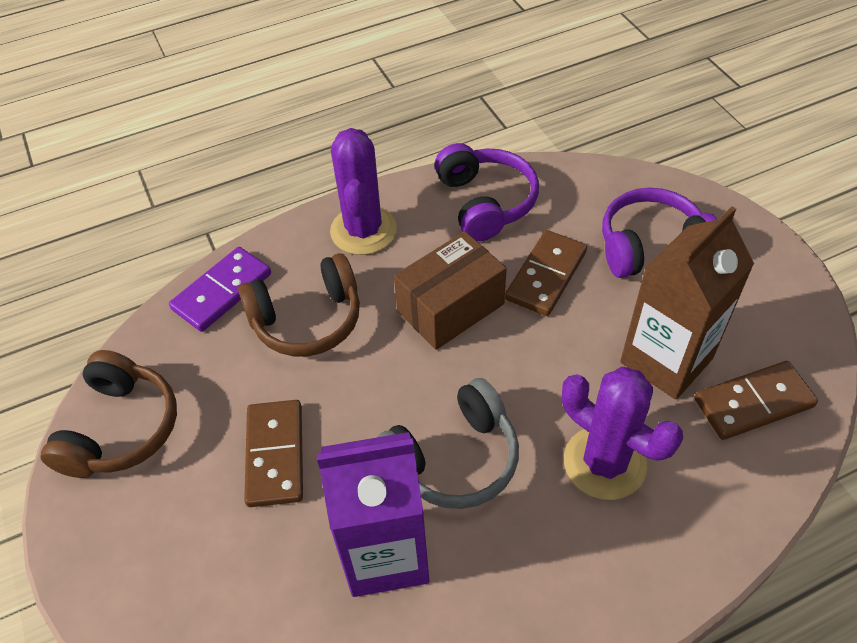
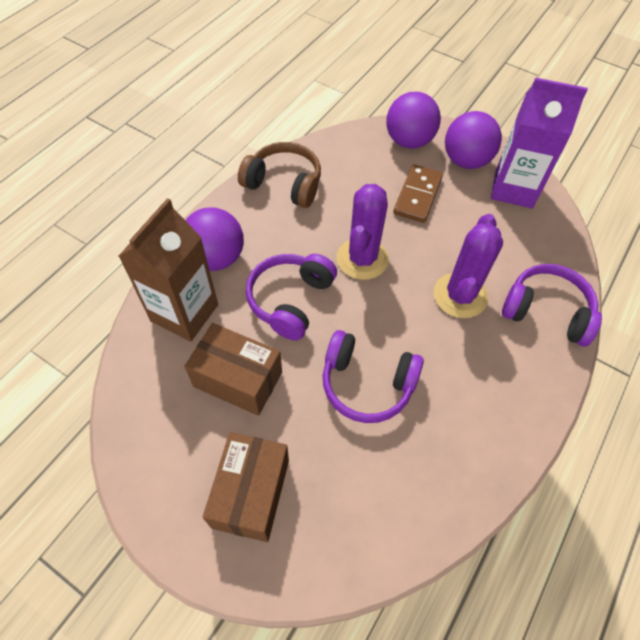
brown box: [394,231,507,350] = 1 -> [184,323,282,416] [203,432,289,542] = 2
brown domino: [244,400,303,507] [505,230,587,316] [695,361,818,440] = 3 -> [393,165,443,223] = 1
brown headphones: [41,350,177,478] [238,253,360,356] = 2 -> [238,142,321,208] = 1
grey headphones: [378,378,519,509] = 1 -> none = 0
purple ball: none = 0 -> [185,207,244,271] [386,92,441,149] [445,111,502,169] = 3
purple domino: [169,247,271,332] = 1 -> none = 0
purple headphones: [435,143,539,241] [602,188,717,278] = 2 -> [246,254,337,340] [323,330,424,423] [502,264,602,346] = 3

